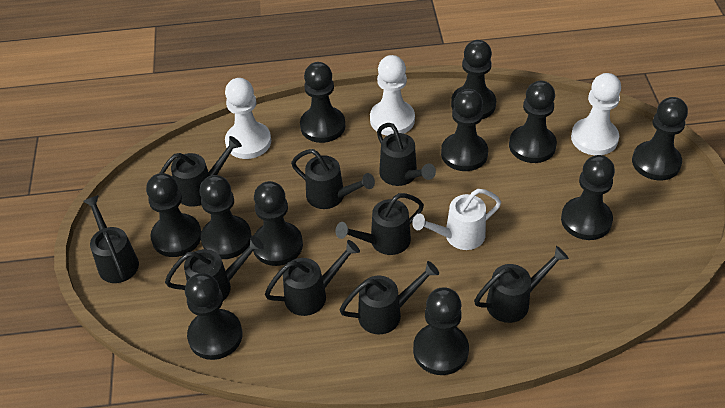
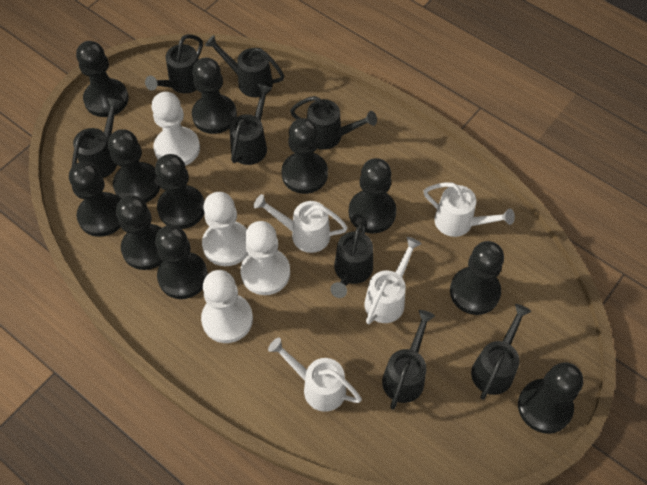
black watering can: [83,195,139,283] [160,136,242,207] [165,236,264,301] [265,240,360,316] [291,149,375,209] [335,193,424,255] [340,261,439,334] [377,123,436,186] [474,246,569,323] = 9 -> [72,97,121,178] [145,34,203,93] [205,35,284,97] [230,84,272,165] [290,96,377,150] [330,219,373,298] [382,310,435,409] [471,304,531,400] = 8
white pawn: [225,78,271,159] [370,55,415,136] [571,73,621,155] = 3 -> [152,92,200,166] [201,270,253,343] [202,192,248,266] [240,221,290,295] = 4
white watering can: [412,189,501,250] = 1 -> [254,194,348,253] [268,338,362,412] [364,237,422,325] [424,182,515,237] = 4

